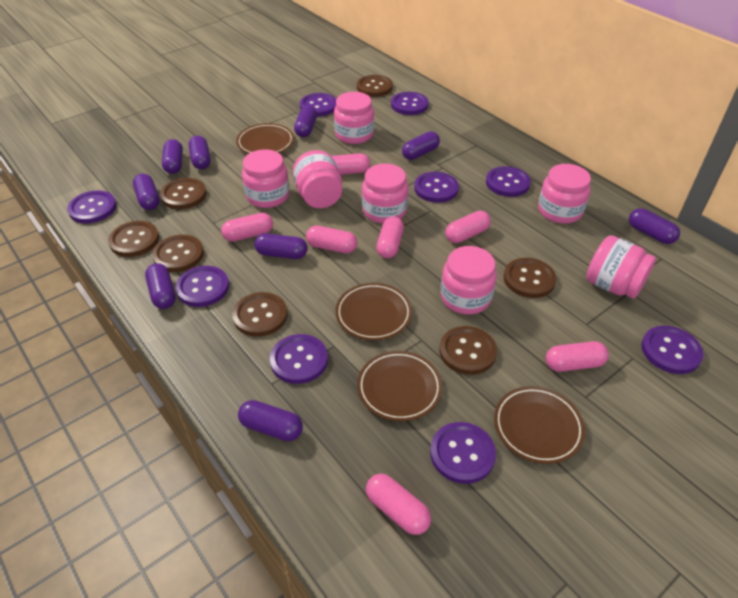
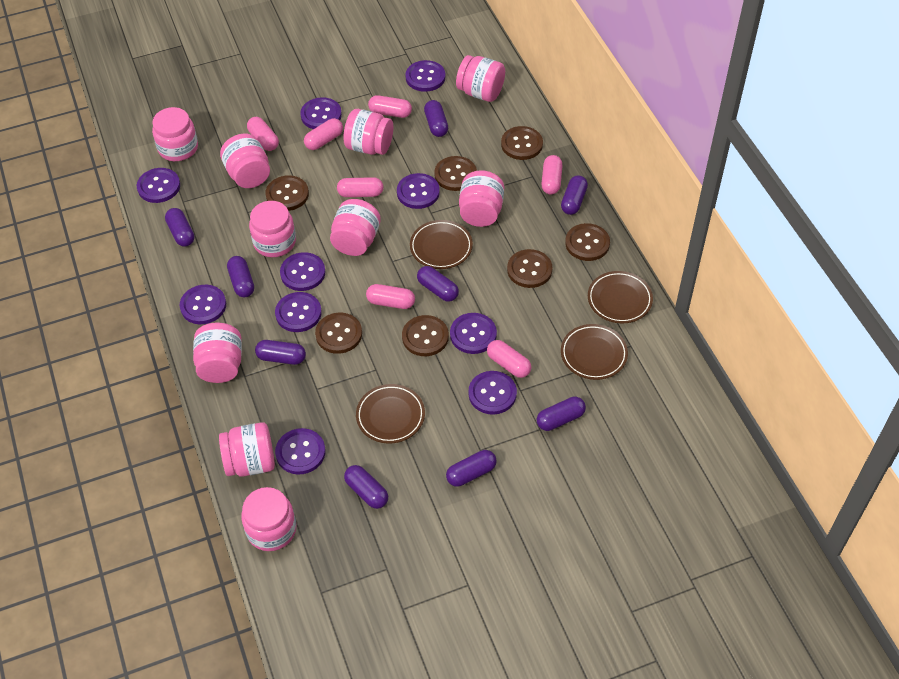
pink jar: [242,149,290,208] [293,150,342,208] [334,92,374,144] [362,164,408,223] [440,246,497,314] [538,164,591,224] [586,235,656,299] = 7 -> [152,107,198,161] [193,322,242,383] [219,422,275,477] [220,134,270,188] [241,487,296,551] [249,201,296,257] [330,199,381,256] [343,109,393,155] [456,55,505,102] [459,170,504,227] = 10
purple button: [67,190,117,223] [176,266,229,307] [270,334,328,384] [300,93,336,116] [391,92,429,115] [414,172,459,203] [430,422,496,484] [486,166,531,197] [642,326,703,374] = 9 -> [137,168,180,203] [180,285,226,324] [275,292,322,332] [275,428,325,474] [280,252,325,291] [300,97,342,129] [397,173,440,209] [406,60,445,92] [450,313,497,354] [469,371,517,415] = 10

